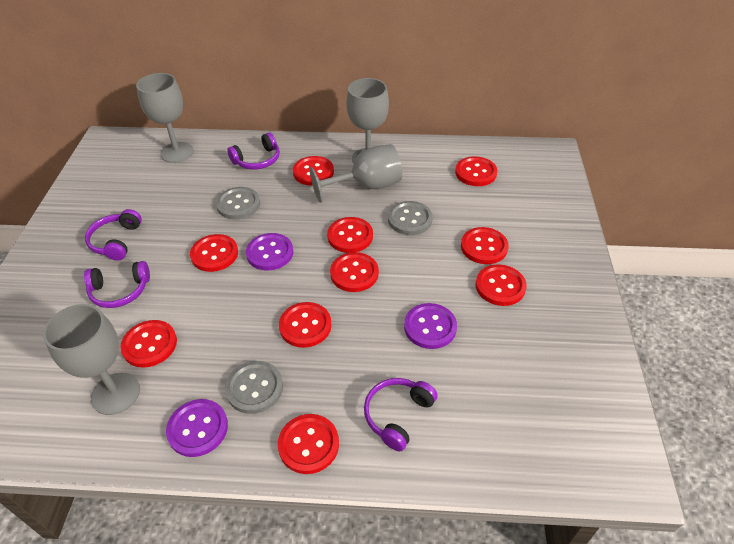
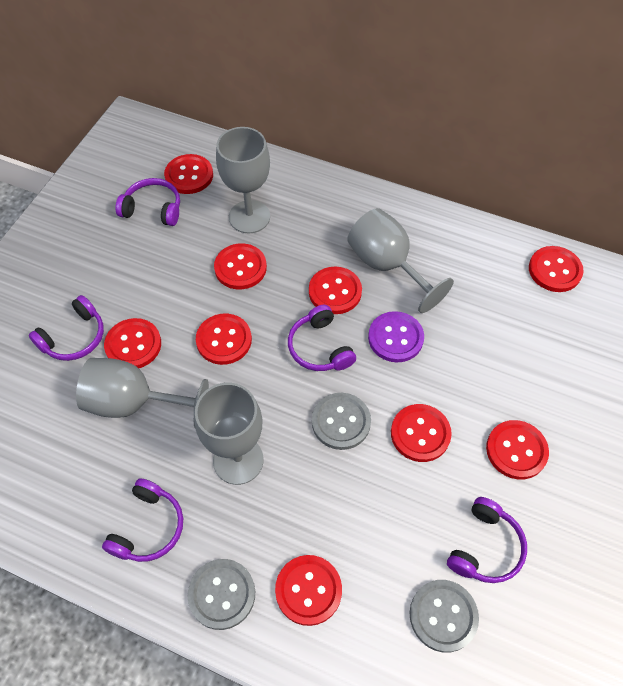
purple button: [166,399,228,457] [246,233,293,271] [404,303,457,349] = 3 -> [368,311,424,362] = 1
purple headphones: [84,261,150,308] [85,209,142,261] [227,133,280,170] [364,378,438,451] = 4 -> [29,295,104,361] [102,478,183,562] [115,178,180,226] [288,305,356,371] [447,497,527,583] = 5
red button: [120,320,177,368] [190,234,238,272] [278,414,339,474] [279,302,332,348] [293,156,334,186] [327,217,373,253] [330,252,379,292] [455,156,497,186] [461,227,509,264] [475,264,527,306] = 10 -> [104,318,161,368] [164,154,213,194] [196,314,252,365] [214,244,267,289] [275,555,342,626] [309,267,362,314] [391,404,452,462] [486,420,549,479] [529,246,584,292] = 9

